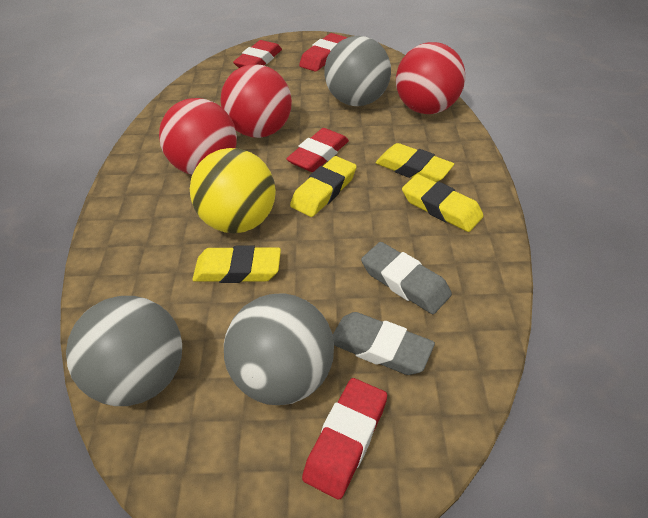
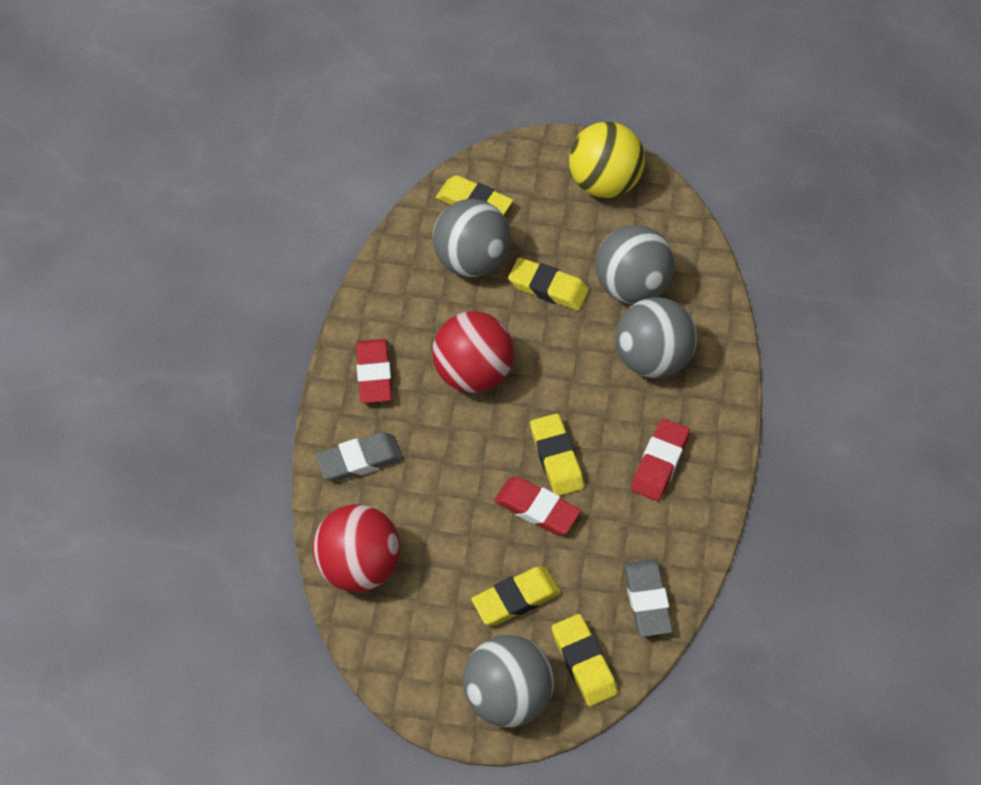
grey ball: [66,296,182,406] [224,294,334,405] [324,36,391,106] = 3 -> [433,199,511,277] [463,635,554,727] [595,225,675,304] [615,297,697,378] = 4
red ball: [159,98,237,175] [220,64,292,138] [396,42,465,114] = 3 -> [313,504,400,592] [432,311,514,393] = 2
red eraser: [233,40,282,68] [286,128,349,172] [299,33,347,72] [302,378,387,500] = 4 -> [356,339,392,403] [494,477,581,535] [631,419,690,501] = 3
yellow eraser: [192,246,281,283] [290,156,357,217] [376,143,454,183] [402,174,484,232] = 4 -> [436,175,513,215] [471,567,561,625] [508,257,589,311] [530,414,584,496] [552,614,618,706] = 5

